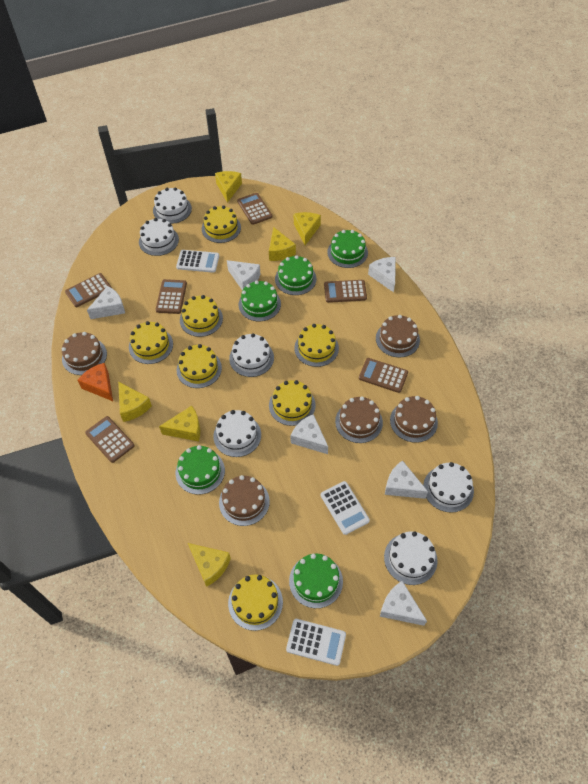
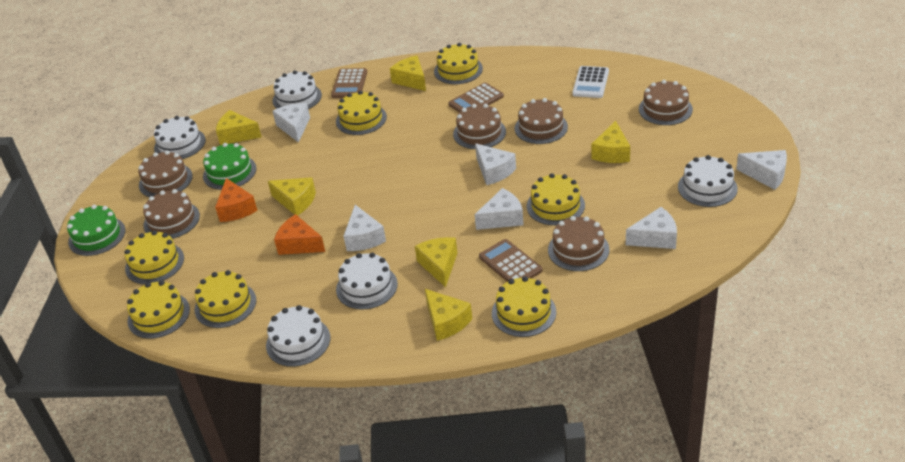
brown cake: [62,332,107,375] [219,475,270,526] [335,396,383,443] [376,315,420,358] [390,396,438,443] = 5 -> [138,151,193,197] [143,189,200,239] [453,104,506,149] [515,98,568,144] [548,216,609,271] [639,80,693,125] = 6
brown calculator: [65,273,112,307] [85,416,135,463] [156,279,187,314] [237,193,273,225] [324,280,367,303] [359,358,408,393] = 6 -> [331,68,367,98] [448,83,504,112] [479,239,542,282] = 3
green cake: [176,445,225,495] [238,281,281,321] [275,255,317,295] [289,554,343,608] [327,230,368,268] = 5 -> [67,205,126,256] [203,143,257,190] = 2
orange cheese: [78,363,113,401] = 1 -> [215,178,257,222] [274,214,325,255] = 2
white cake: [139,218,179,256] [153,187,192,224] [213,410,261,457] [229,333,274,377] [384,531,437,585] [423,462,474,513] = 6 -> [154,116,206,159] [266,305,330,367] [273,70,322,109] [336,253,398,310] [678,155,738,207] = 5
white calculator: [176,250,219,273] [286,619,346,666] [321,481,370,535] = 3 -> [572,66,609,98] = 1

